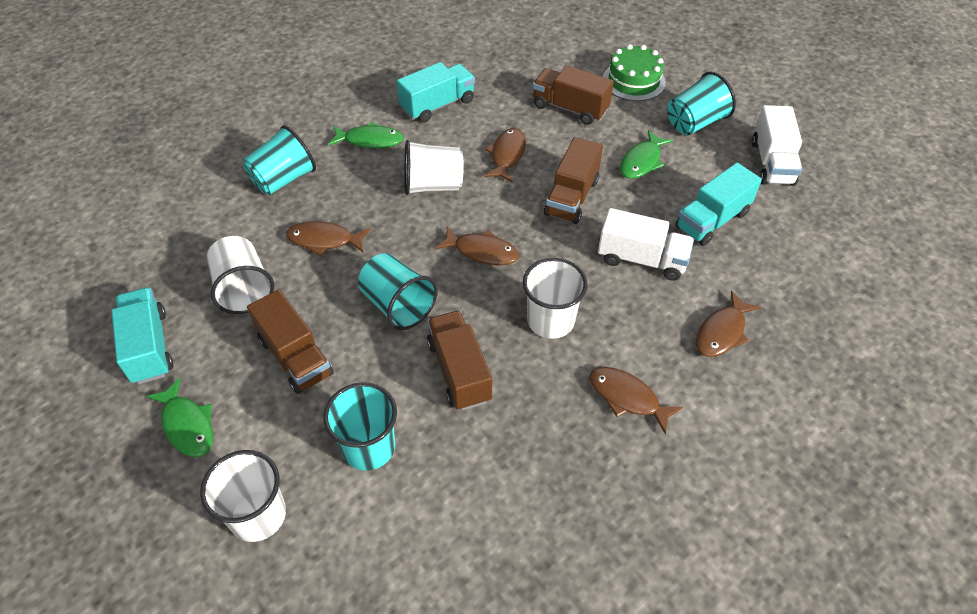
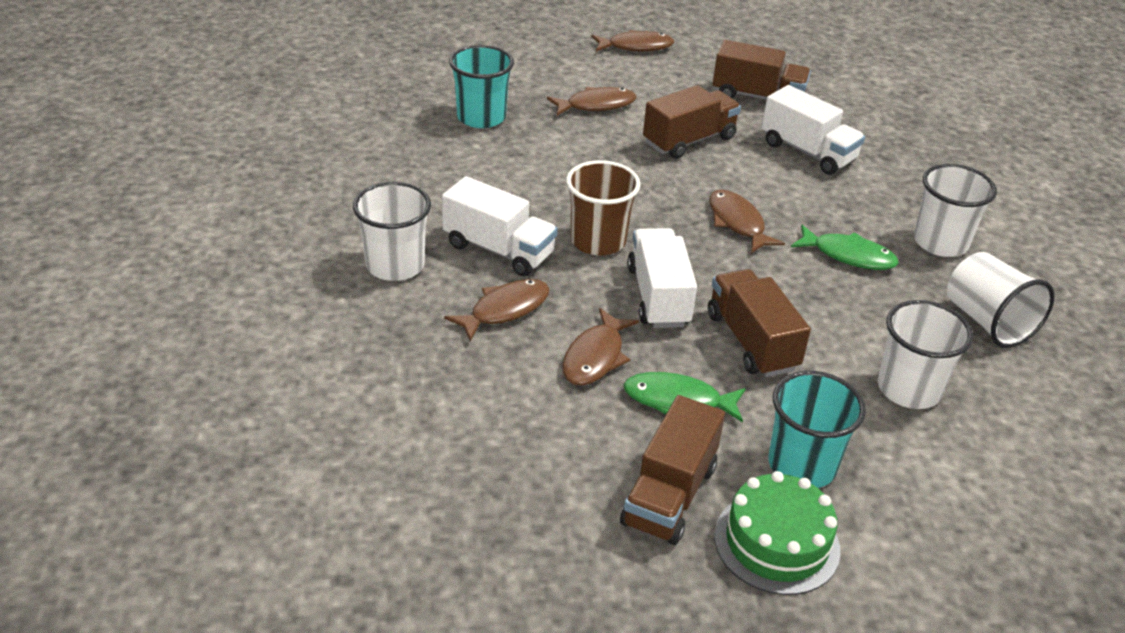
brown cup: none = 0 -> [566,160,641,255] = 1
green fish: [146,377,213,457] [328,122,404,148] [620,130,673,179] = 3 -> [623,372,746,423] [791,225,899,270] = 2
turquoise cup: [243,125,316,195] [323,382,397,471] [358,253,438,330] [667,72,736,135] = 4 -> [449,45,514,128] [769,371,866,488] = 2
turquoise truck: [111,287,173,384] [397,62,475,123] [675,163,762,246] = 3 -> none = 0
white truck: [598,208,694,281] [752,105,802,186] = 2 -> [442,176,558,276] [627,228,697,328] [762,85,865,175] = 3

